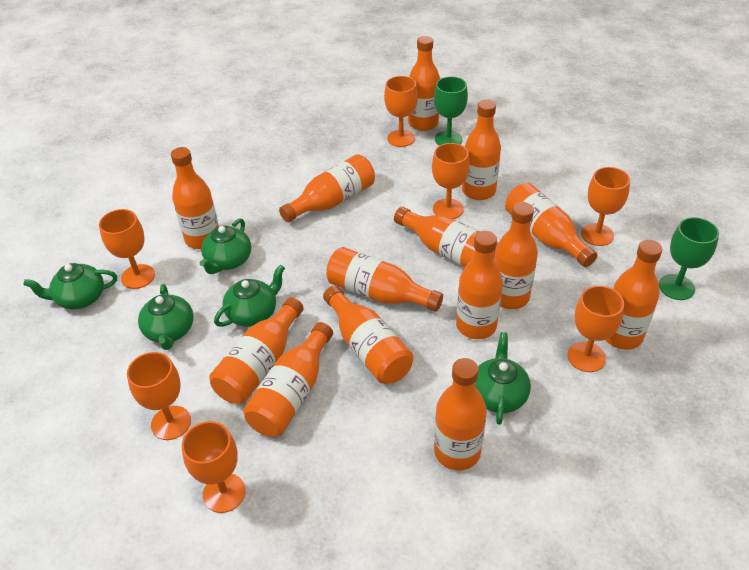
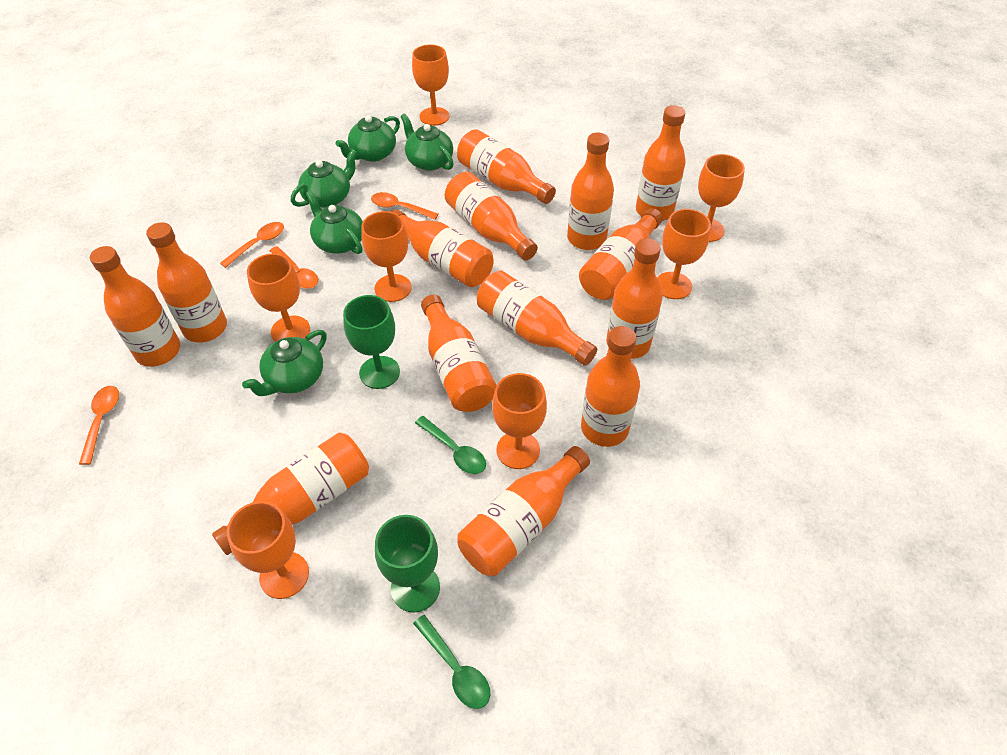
green spoon: none = 0 -> [413,615,490,709] [415,416,486,474] = 2
orange spoon: none = 0 -> [79,386,119,465] [220,222,284,268] [270,246,318,289] [371,192,439,220] = 4

